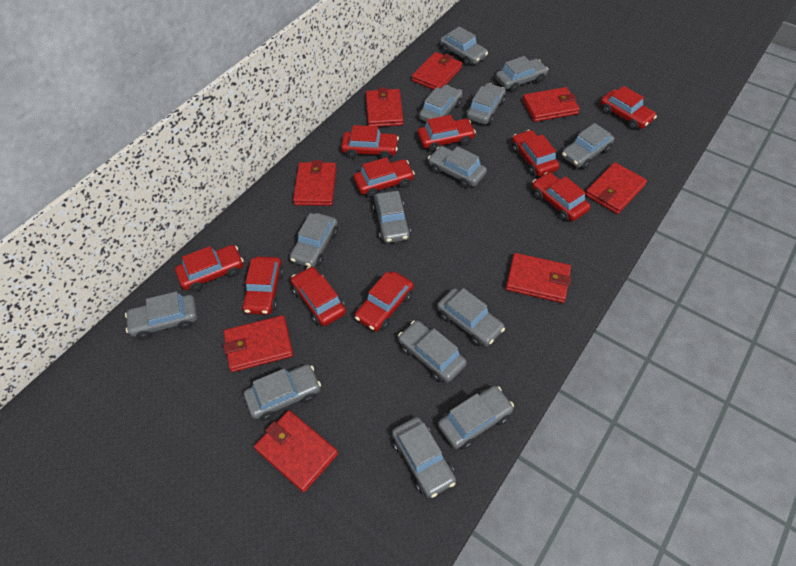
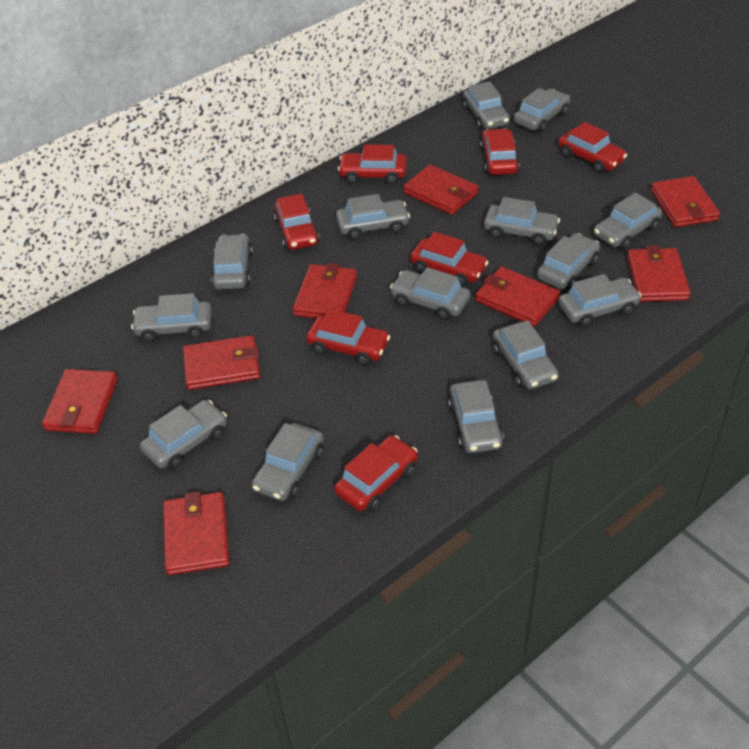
red car: [175,245,244,292] [242,256,284,315] [291,266,346,326] [341,125,399,159] [353,157,415,198] [355,271,414,331] [418,115,476,152] [512,130,559,176] [532,172,590,221] [600,86,657,130] = 10 -> [274,194,320,250] [306,309,390,365] [334,435,418,511] [338,144,407,184] [410,232,488,286] [480,128,520,175] [558,122,627,173] = 7

